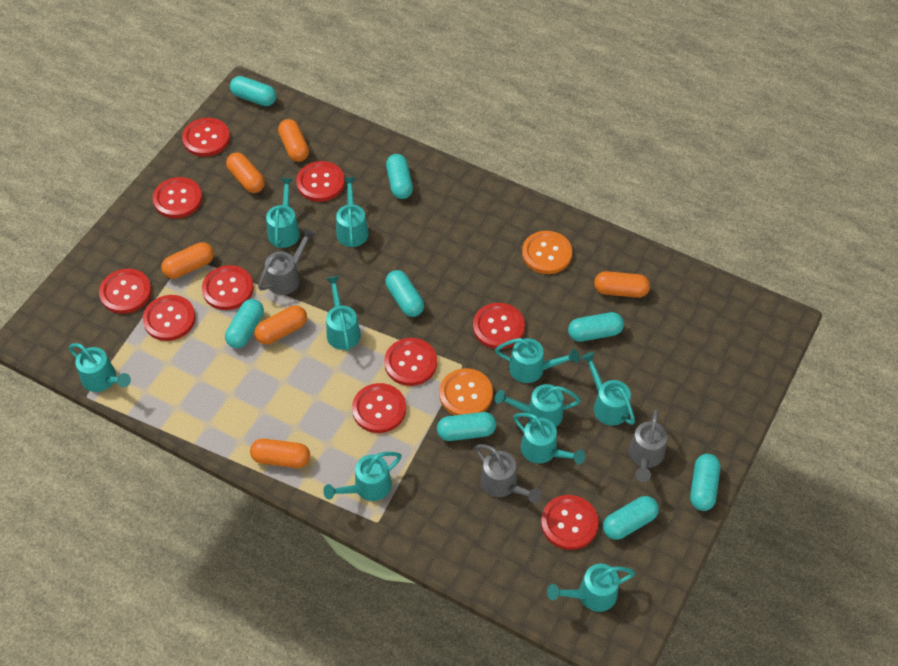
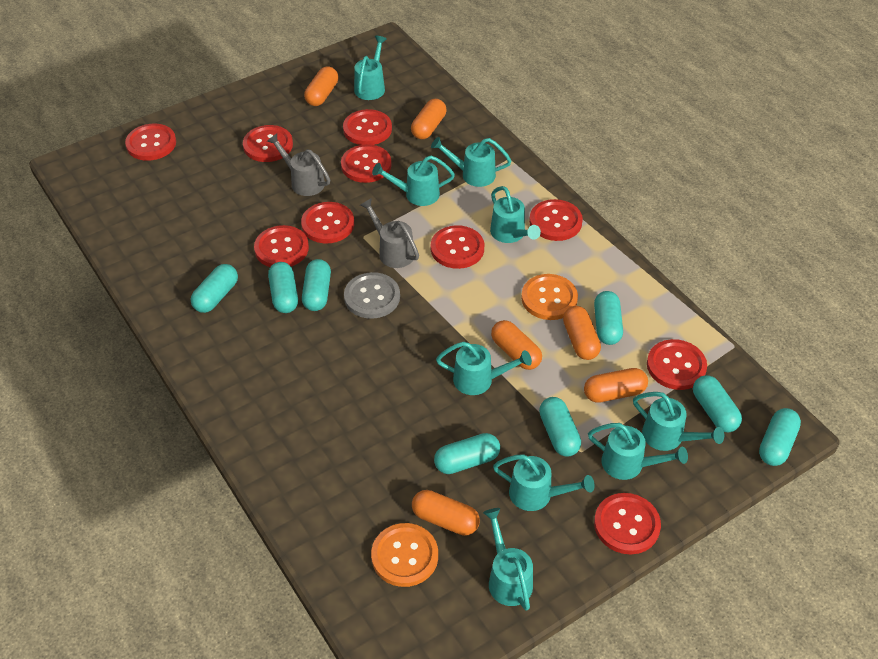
grey button: none = 0 -> [344,272,400,319] = 1
grey watering can: [258,228,316,295] [475,444,541,503] [629,410,667,482] = 3 -> [267,133,330,196] [360,198,419,268] = 2
turquoise watering can: [69,343,131,392] [266,178,300,248] [323,452,402,501] [326,276,361,351] [336,177,369,247] [495,338,579,383] [495,384,581,427] [513,413,585,464] [547,564,635,612] [581,352,635,425] = 10 -> [354,36,387,100] [372,156,455,206] [431,137,511,187] [436,342,532,395] [483,508,533,611] [490,186,541,243] [493,454,595,511] [588,423,688,480] [633,392,724,451] = 9

